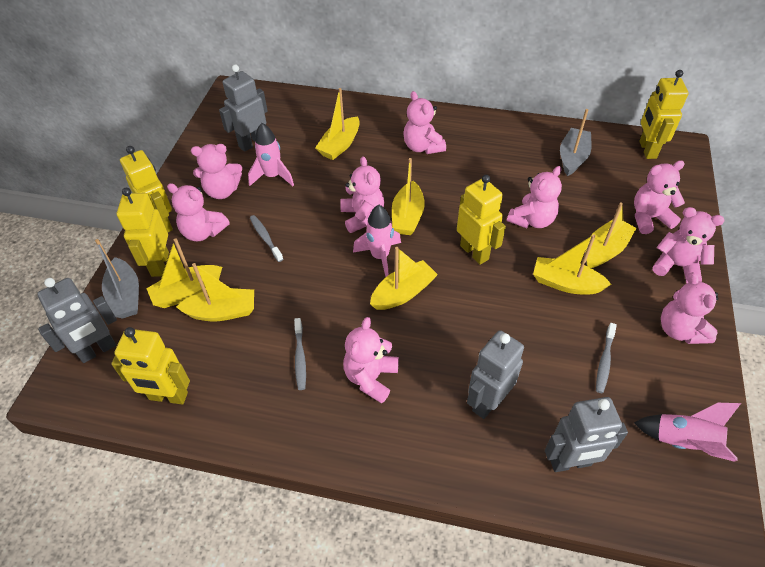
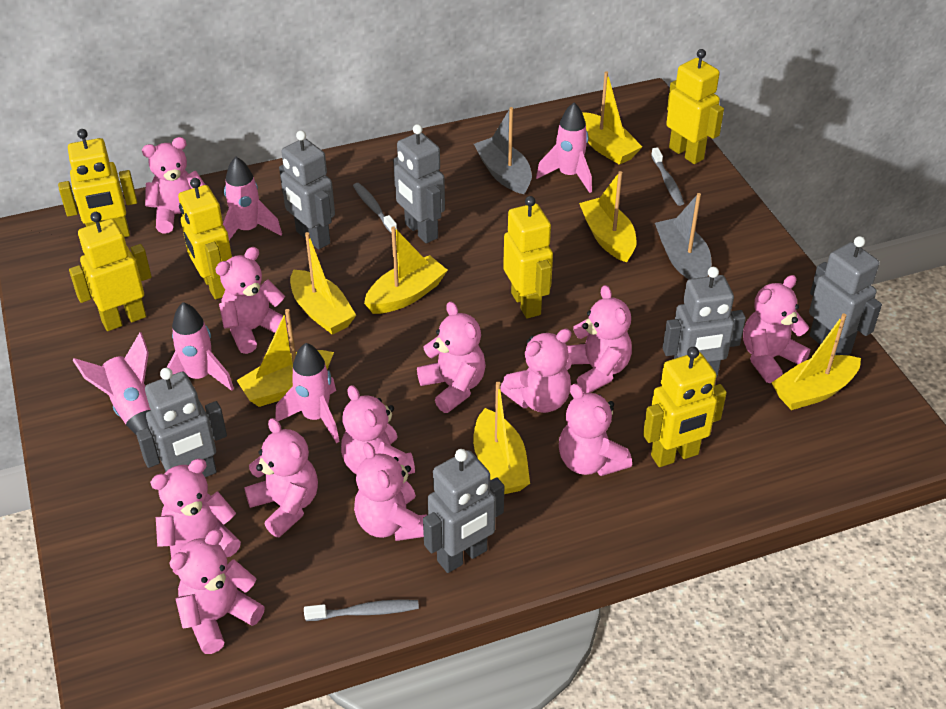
grey robot: [37,278,117,363] [219,64,268,152] [467,330,524,419] [545,397,628,472] = 4 -> [136,368,227,477] [279,130,335,249] [393,124,445,243] [423,449,504,573] [663,267,746,378] [809,236,882,355] = 6
pink rocket: [248,123,294,186] [353,205,401,277] [634,403,741,462] = 3 -> [73,332,151,434] [162,302,234,391] [223,157,282,240] [275,343,340,443] [536,103,592,193] = 5
pink teddy bear: [167,183,230,241] [191,144,242,199] [340,156,384,233] [343,317,399,404] [403,91,446,154] [507,166,562,228] [634,160,685,234] [653,207,724,283] [661,272,719,344] = 9 -> [142,137,205,234] [150,458,241,575] [169,529,265,654] [215,247,288,354] [244,418,318,537] [341,385,415,474] [354,442,427,541] [417,301,486,413] [500,329,572,413] [559,384,632,476] [567,285,632,393] [743,275,810,383] = 12
yellow robot: [111,327,190,404] [117,188,169,277] [120,146,173,232] [457,175,506,265] [639,70,688,159] = 5 -> [58,129,137,237] [69,212,152,331] [178,178,232,300] [503,196,553,318] [643,347,727,467] [666,49,724,164] = 6

